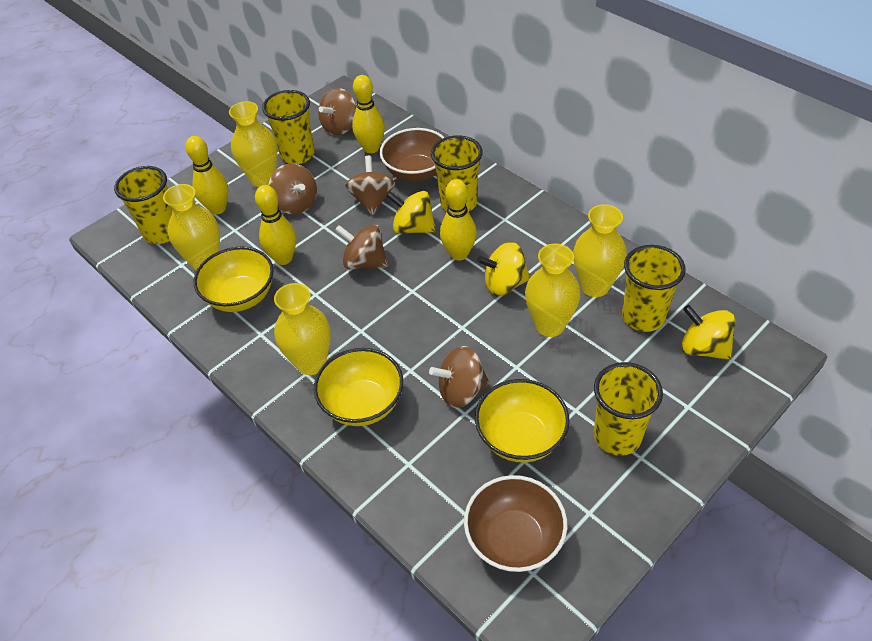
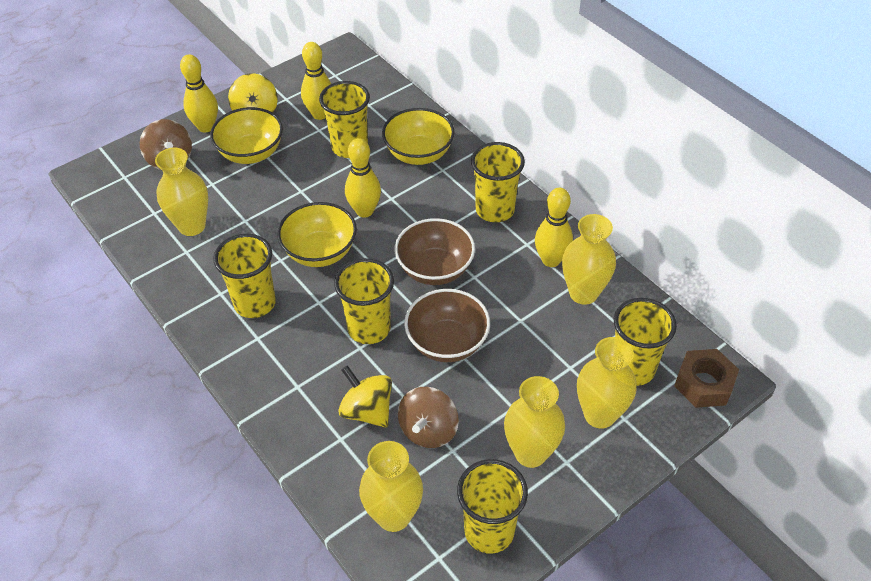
brown nut: none = 0 -> [674,349,739,408] = 1
brown spinning top: [269,163,317,214] [318,88,356,135] [335,224,388,269] [345,156,395,215] [429,346,489,408] = 5 -> [140,119,192,170] [398,387,459,448] = 2
yellow cup: [114,166,173,244] [262,90,315,164] [431,135,483,212] [594,362,663,456] [622,245,686,332] = 5 -> [213,234,276,318] [319,81,370,158] [334,258,394,344] [457,459,528,554] [471,142,525,222] [614,298,677,386] = 6
yellow spinning top: [386,191,436,234] [477,242,530,296] [682,305,735,360] = 3 -> [228,73,278,113] [338,365,392,428] = 2

